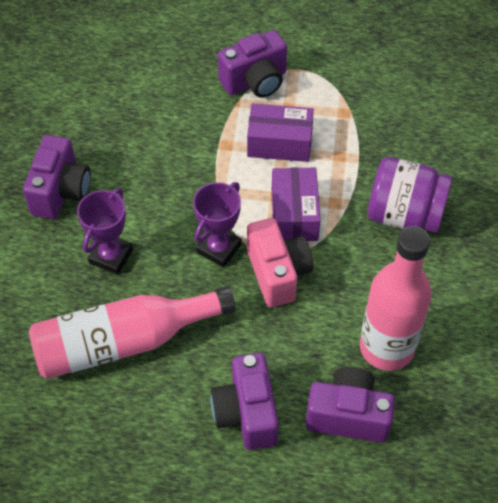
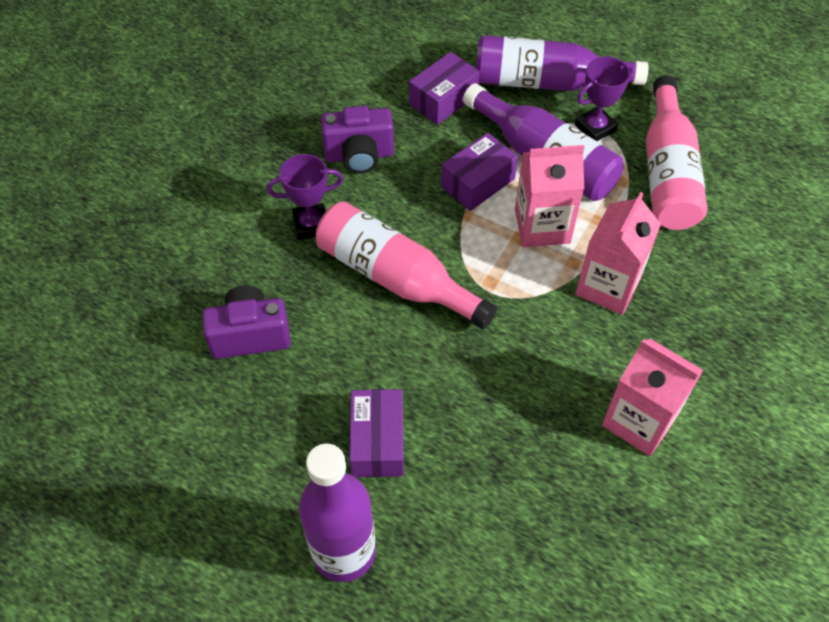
pink camera: [247,218,313,307] = 1 -> none = 0
pink carton: none = 0 -> [515,145,585,247] [575,192,661,315] [602,338,703,456] = 3
purple bottle: none = 0 -> [299,443,376,582] [463,83,624,201] [476,35,649,91] = 3
purple box: [247,103,314,162] [272,167,320,241] = 2 -> [349,389,404,477] [409,52,480,125] [441,133,518,211] = 3
purple camera: [23,135,91,219] [210,353,279,450] [218,30,287,98] [306,367,395,443] = 4 -> [202,286,291,359] [321,106,394,173] = 2
purple jar: [368,157,452,233] = 1 -> none = 0

